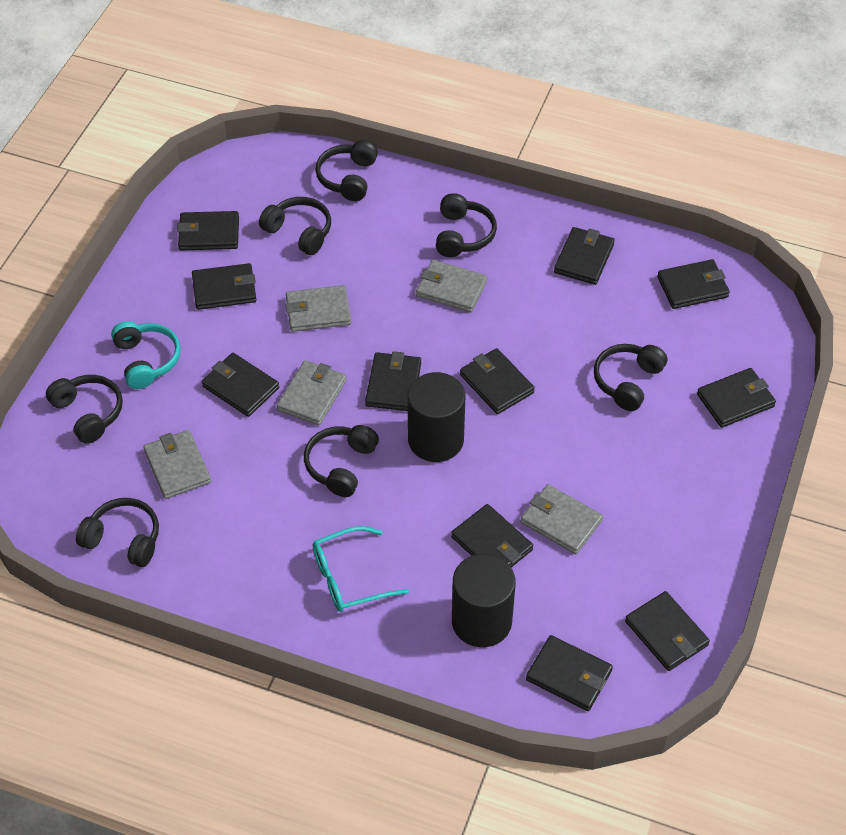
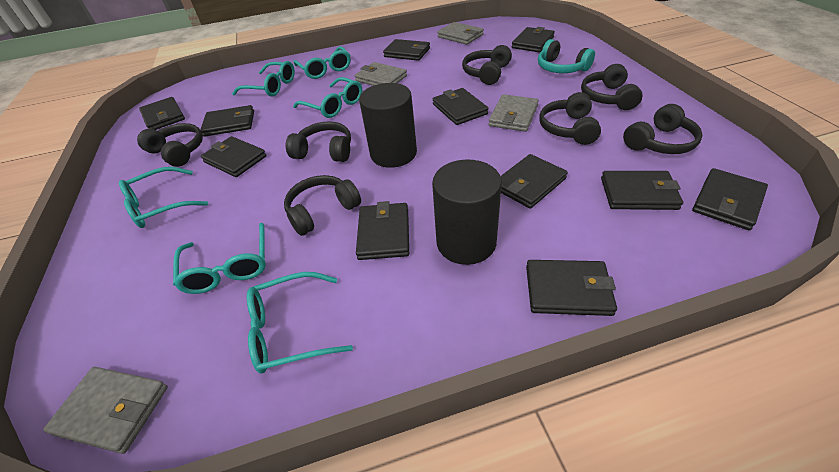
grey wallet: [143,430,211,499] [277,360,347,426] [285,285,351,332] [416,260,487,313] [521,484,603,554] = 5 -> [43,367,168,454] [355,62,407,86] [437,22,484,45] [489,94,539,132] = 4
turquoise glasses: [313,526,409,612] = 1 -> [119,167,208,228] [173,223,266,294] [232,61,295,97] [247,272,353,374] [293,46,351,79] [293,77,362,118] = 6

